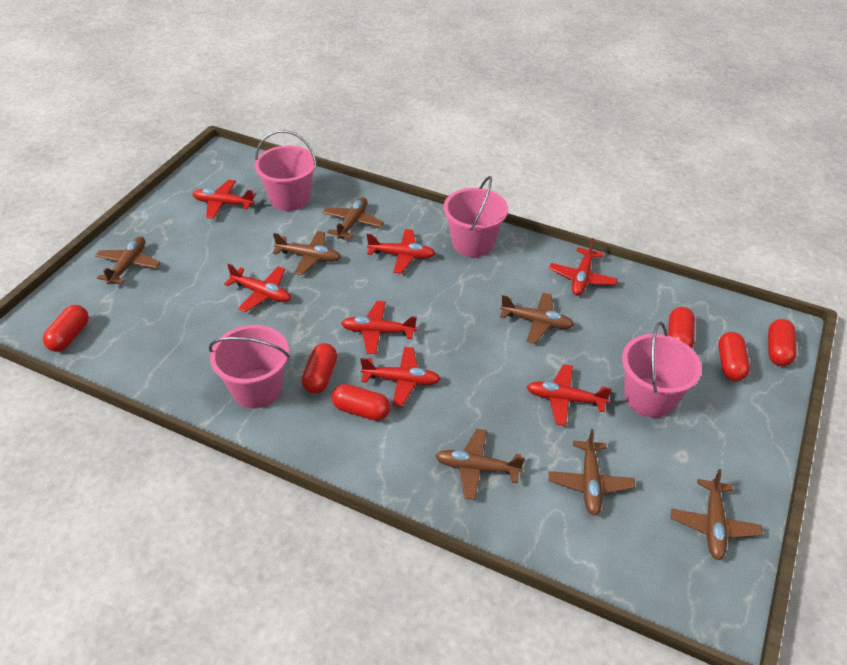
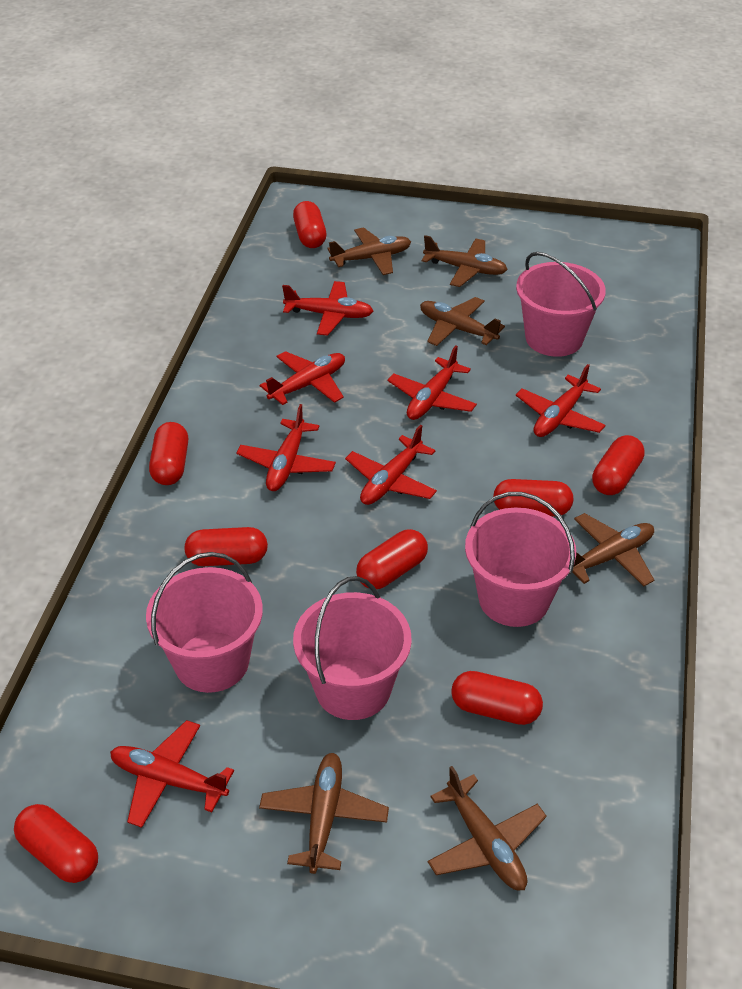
brown plane: [95,237,160,284] [273,231,341,275] [322,197,384,239] [435,429,525,500] [500,293,574,344] [549,429,635,516] [671,469,762,560] = 7 -> [259,753,389,874] [327,227,411,275] [420,297,505,346] [422,235,508,287] [428,766,547,890] [569,513,654,586] = 6
red capsule: [43,305,89,352] [302,343,337,394] [332,384,391,421] [668,307,695,348] [718,332,750,381] [768,319,797,366] = 6 -> [14,804,98,883] [149,422,188,485] [184,527,268,566] [293,201,326,248] [356,529,428,589] [451,671,543,725] [493,479,573,516] [592,435,645,495] = 8

